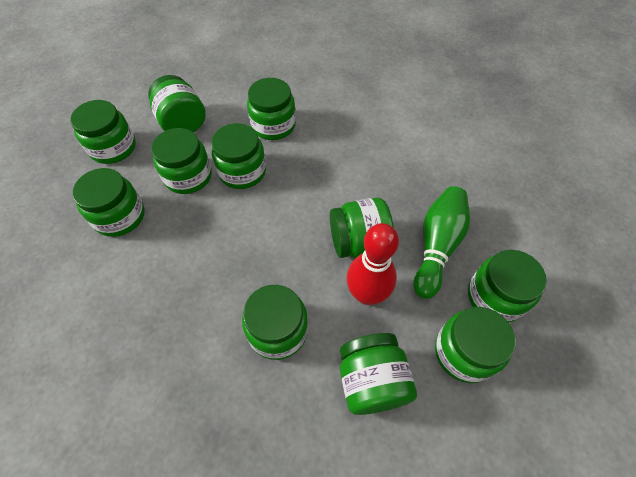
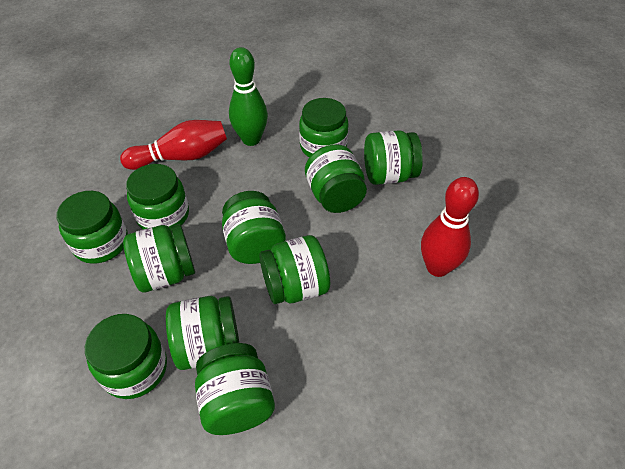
red bowling pin: [347,223,399,305] = 1 -> [120,120,227,170] [421,177,479,277] = 2

